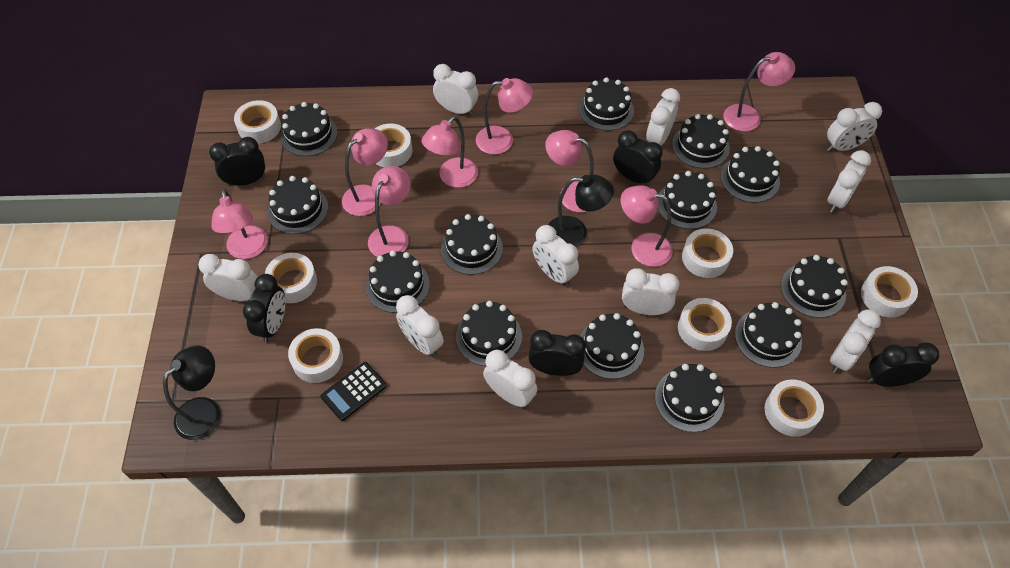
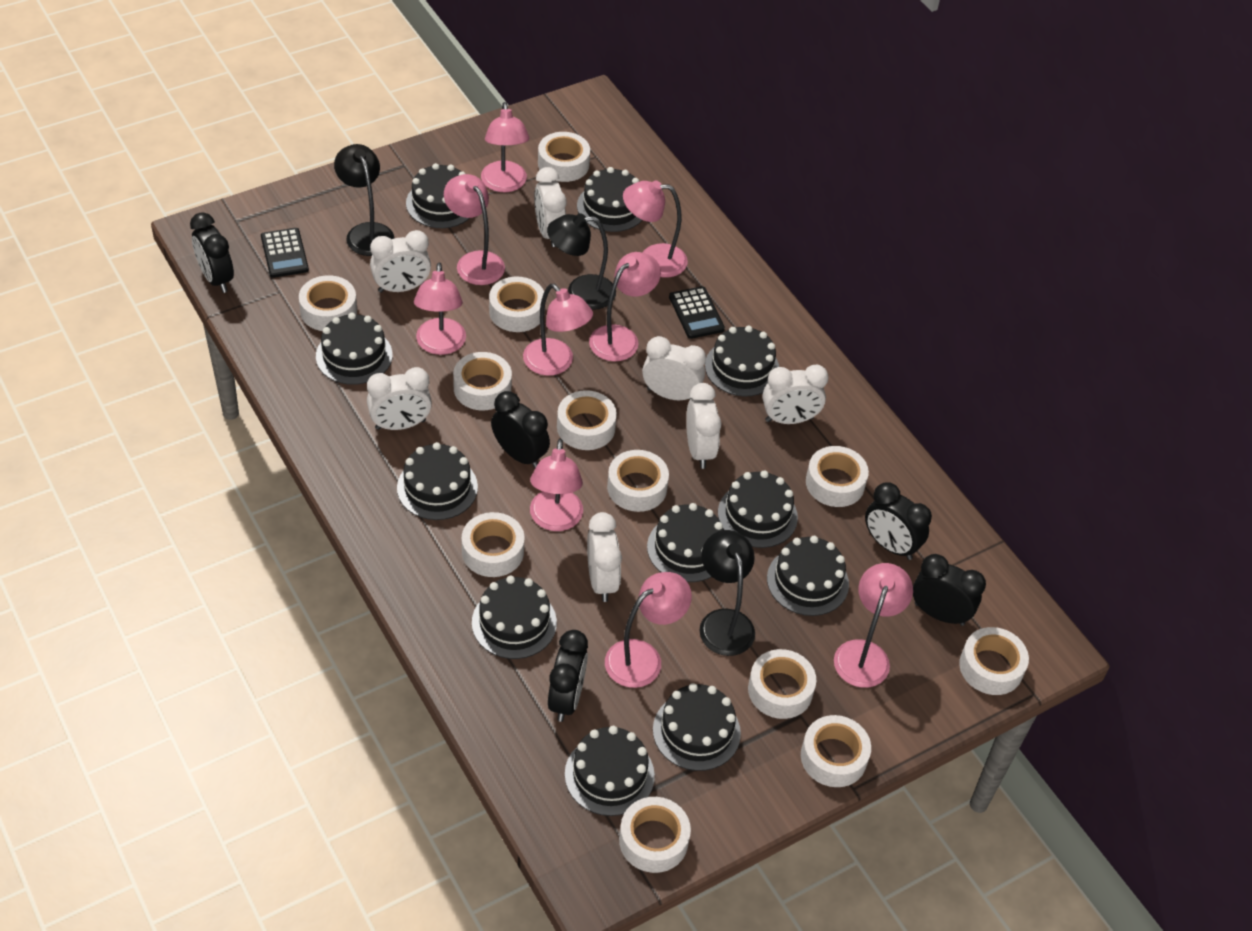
black cake: [268,176,328,234] [280,102,337,156] [366,250,430,313] [441,214,503,275] [456,301,522,366] [579,77,634,131] [580,313,644,379] [655,364,724,432] [658,171,717,229] [672,114,730,169] [721,146,780,203] [735,302,802,368] [781,255,848,318] = 13 -> [316,313,393,385] [397,442,478,520] [406,163,470,228] [472,576,557,659] [565,726,655,816] [577,167,642,232] [647,503,724,582] [653,683,741,771] [705,326,779,396] [718,470,798,548] [767,536,849,616] = 11
black calculator: [321,362,387,421] = 1 -> [261,228,309,278] [669,286,725,339] = 2
black lamp: [163,345,221,440] [548,175,614,247] = 2 -> [334,144,394,256] [547,213,616,310] [699,530,755,656] = 3
pink lamp: [211,189,268,259] [342,128,388,216] [368,166,411,257] [421,116,478,188] [476,78,533,155] [545,130,594,213] [620,185,673,267] [723,52,795,132] = 8 -> [414,262,466,355] [444,174,505,285] [481,102,529,192] [523,284,593,376] [530,439,583,531] [589,252,661,362] [605,572,692,688] [623,180,688,278] [834,563,913,688] = 9
white clock: [198,254,257,301] [396,295,444,357] [433,64,478,116] [483,350,537,407] [532,225,579,286] [622,268,679,315] [646,88,680,146] [827,102,882,152] [827,150,871,213] [830,309,881,373] = 10 -> [367,367,432,430] [370,230,431,293] [534,167,567,247] [587,512,622,602] [642,336,706,400] [686,383,721,469] [762,365,829,424] = 7
white tape: [234,100,281,144] [265,253,317,303] [288,328,343,383] [374,124,412,168] [678,298,732,351] [682,228,733,278] [764,379,824,437] [861,266,918,318] = 8 -> [299,275,357,331] [453,352,512,410] [462,512,525,577] [489,277,545,332] [538,132,590,182] [557,390,617,450] [607,450,669,512] [619,797,691,873] [748,649,816,719] [801,715,871,787] [806,446,869,507] [959,627,1029,695] = 12

